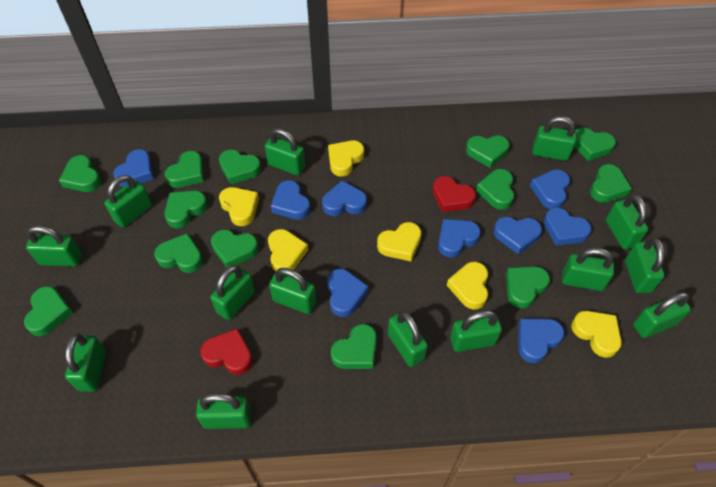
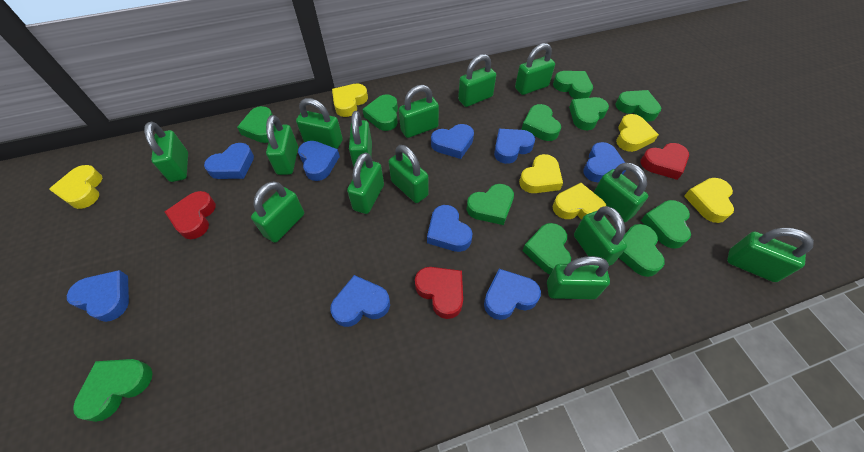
green heart: [24,286,73,336] [59,155,101,192] [154,233,203,273] [164,191,208,228] [165,151,204,188] [211,230,259,268] [219,150,261,184] [331,324,377,369] [466,135,509,168] [476,169,514,210] [506,266,550,309] [574,127,616,161] [590,164,632,203] = 13 -> [73,359,153,422] [237,106,273,143] [363,94,398,131] [467,184,514,225] [521,104,561,141] [523,223,571,275] [553,71,593,99] [569,97,609,130] [615,90,661,121] [619,224,665,277] [641,200,691,249] = 11
red heart: [200,328,253,375] [433,176,476,212] = 2 -> [165,191,216,239] [415,267,463,319] [640,143,689,180] = 3

